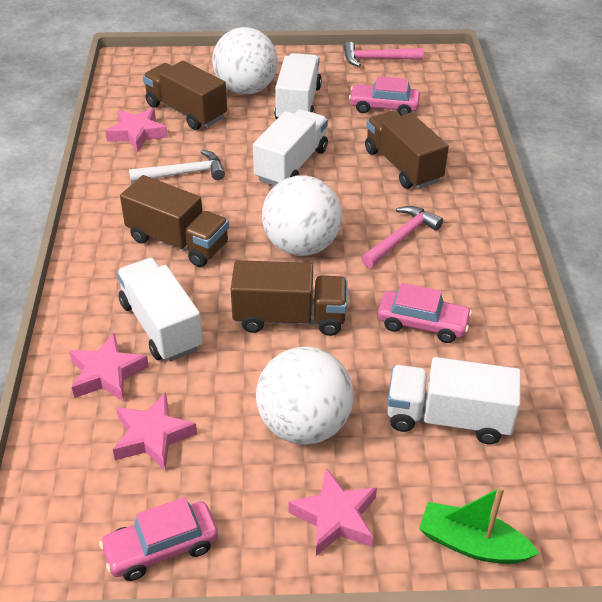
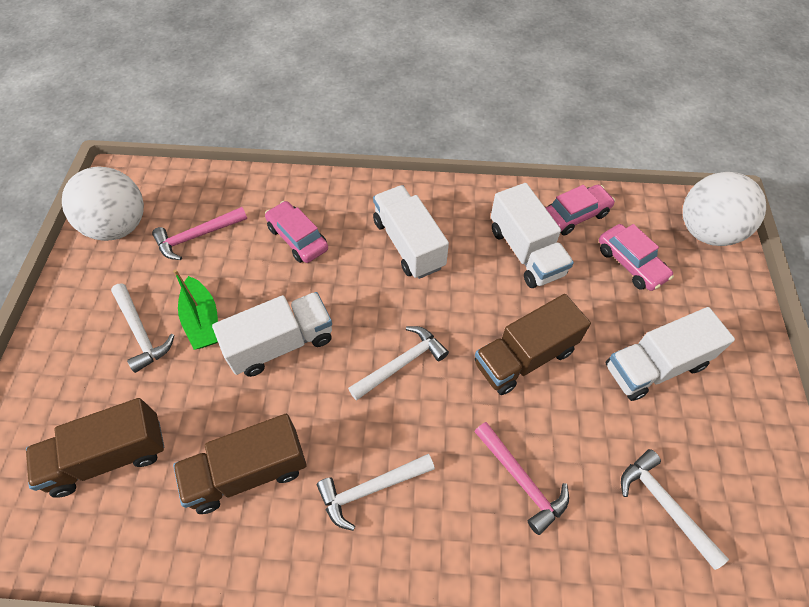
brown truck: [120,175,229,267] [143,61,227,130] [231,260,347,336] [365,111,449,189] = 4 -> [26,398,164,498] [173,414,307,514] [475,294,591,395] = 3
pink star: [69,332,149,402] [105,108,168,152] [113,393,197,471] [288,468,377,556] = 4 -> none = 0
white ball: [212,27,278,94] [256,347,353,445] [262,175,342,256] = 3 -> [62,167,144,241] [683,172,766,246] = 2
white hammer: [129,150,225,183] = 1 -> [111,284,175,373] [317,454,435,531] [348,326,449,401] [621,449,729,570] = 4

